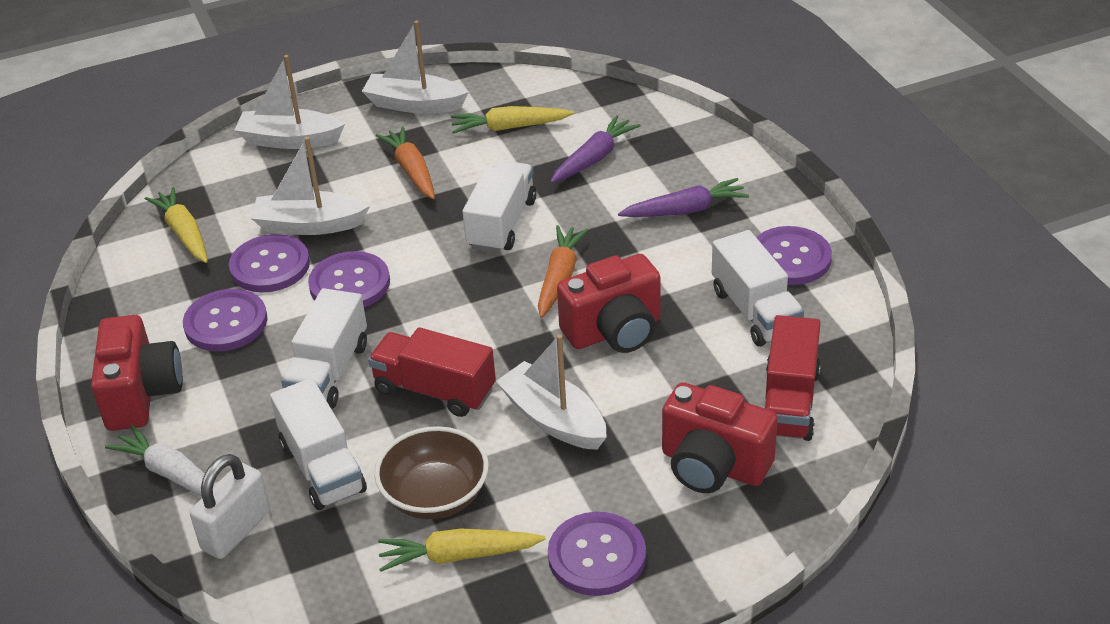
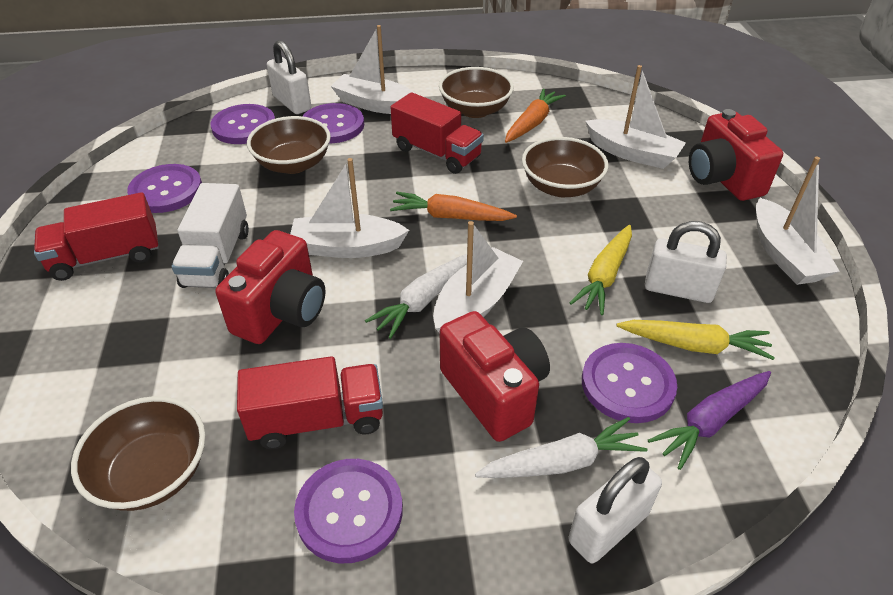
brown bowl: [374,426,489,519] = 1 -> [71,396,205,511] [247,116,331,174] [439,67,514,118] [522,137,608,197] = 4
purple carrot: [550,115,641,183] [618,178,749,217] = 2 -> [648,371,771,470] = 1
red truck: [368,327,496,417] [764,315,821,441] = 2 -> [34,192,159,281] [237,356,383,449] [391,92,484,174] = 3
white boat: [234,55,345,149] [251,137,370,235] [362,20,469,114] [496,334,607,450] = 4 -> [290,158,409,258] [331,25,416,114] [433,221,523,333] [586,65,686,169] [756,156,840,285] = 5
white carrot: [105,424,216,496] = 1 -> [365,254,467,339] [475,417,647,478] = 2
white padlock: [190,454,270,559] = 1 -> [267,40,311,114] [568,457,662,563] [645,221,727,303] = 3
white truck: [270,378,367,510] [281,288,367,409] [462,160,536,253] [712,230,804,347] = 4 -> [172,183,249,288] = 1
yellow carrot: [145,187,208,263] [378,529,545,572] [451,106,574,134] = 3 -> [570,225,632,315] [616,320,775,360] = 2

